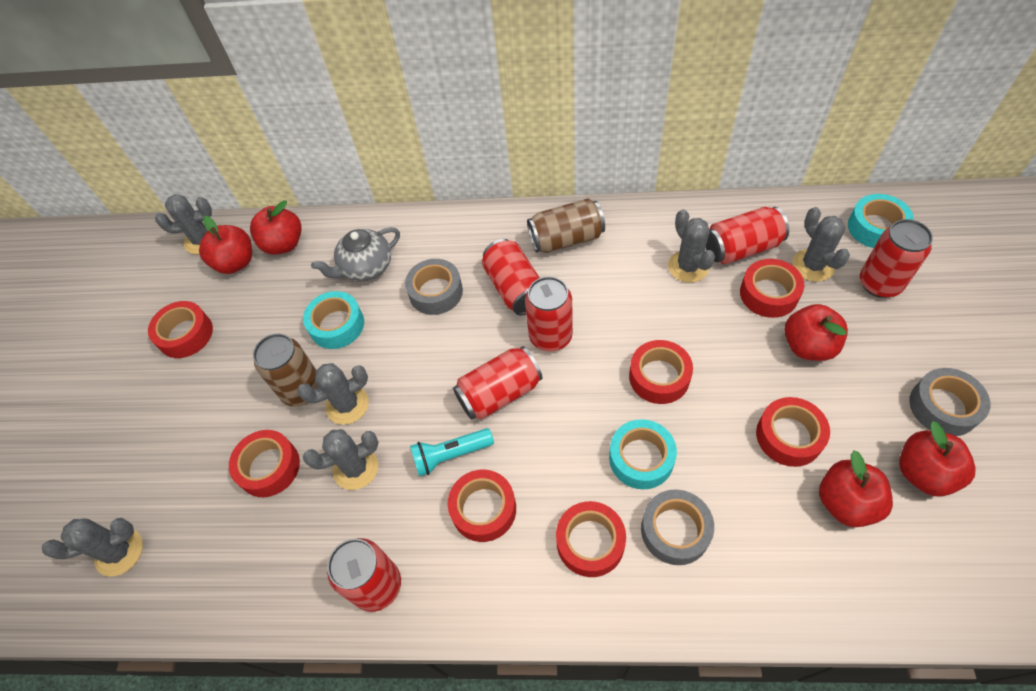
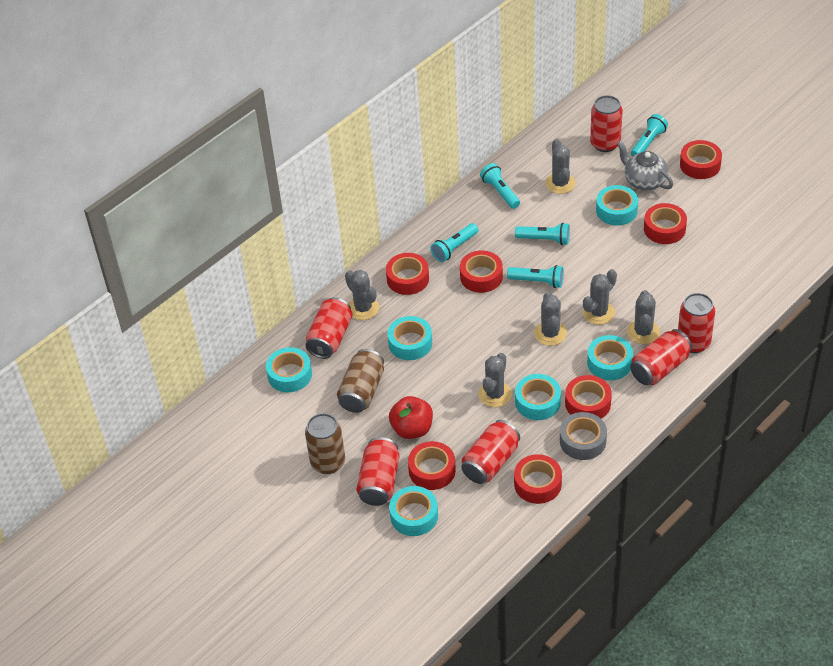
grey tape: [405,259,463,315] [641,489,714,565] [909,368,991,436] = 3 -> [560,412,607,460] = 1
red apple: [199,216,252,274] [250,200,302,255] [785,304,848,361] [819,450,893,527] [899,421,976,496] = 5 -> [389,396,433,439] = 1
turquoise flashlight: [410,428,494,477] = 1 -> [431,223,478,262] [480,163,520,209] [507,265,564,288] [515,223,570,245] [631,114,668,156] = 5
turquoise tape: [303,291,364,349] [609,419,677,489] [848,194,914,248] = 3 -> [266,347,312,393] [387,316,432,360] [389,486,438,536] [515,374,561,420] [587,335,633,380] [596,185,638,225] = 6

